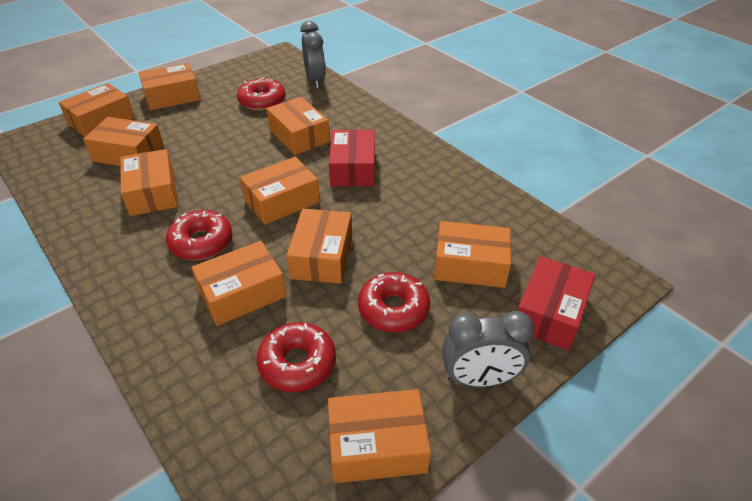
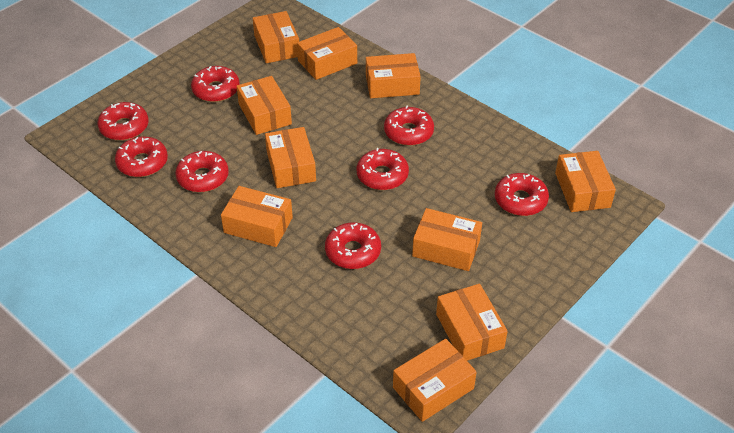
grey clock: [300,21,325,89] [442,311,534,387] = 2 -> none = 0
red box: [329,130,375,187] [517,256,595,350] = 2 -> none = 0
red donut: [166,210,233,260] [237,77,286,111] [256,322,336,392] [358,272,430,332] = 4 -> [98,102,149,141] [115,137,168,177] [175,151,229,192] [191,66,240,102] [325,222,381,269] [357,148,409,190] [384,106,434,146] [495,173,549,216] = 8

